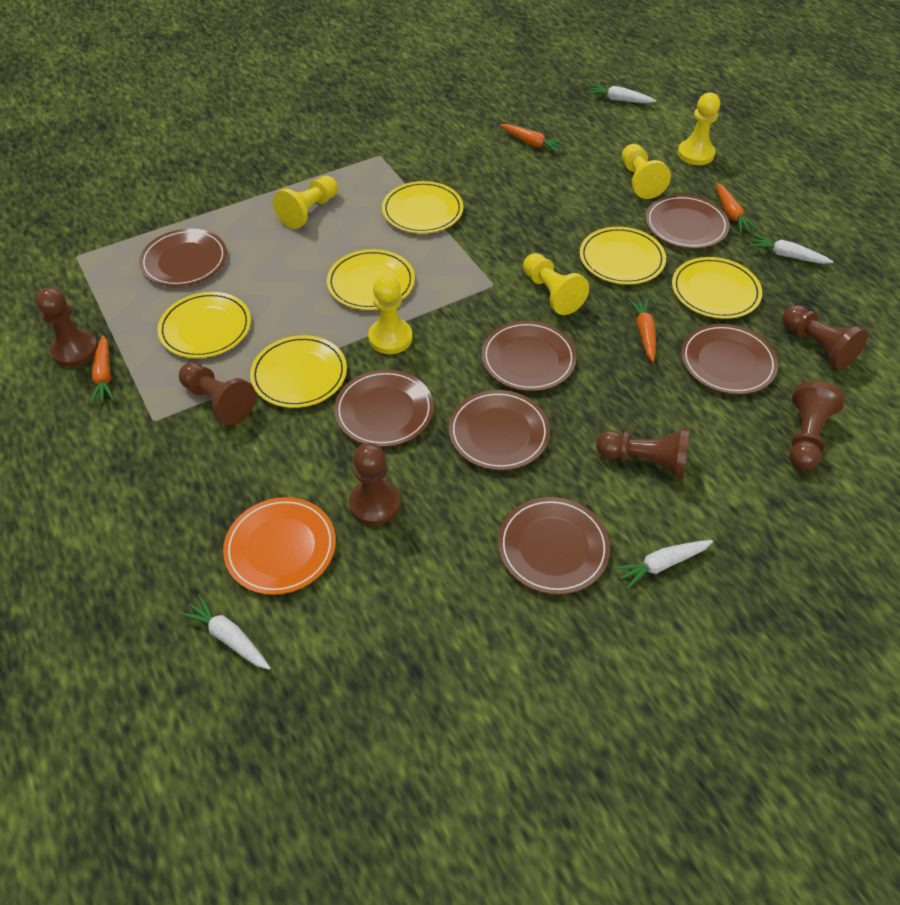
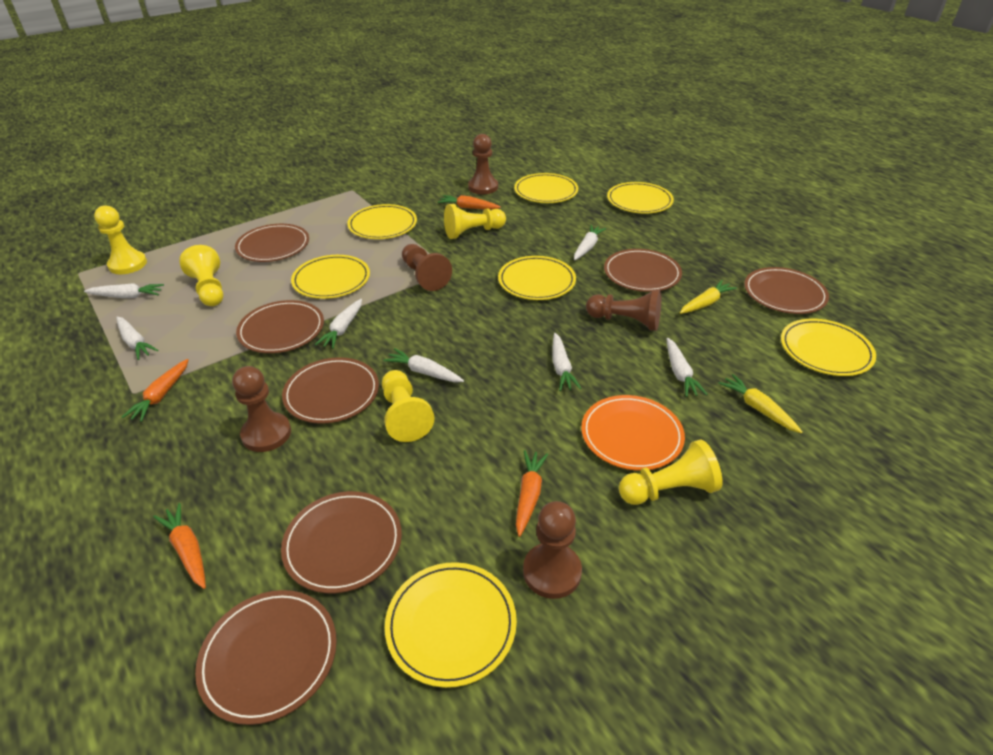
brown pawn: [36,287,98,367] [179,362,256,425] [349,443,401,526] [596,428,690,479] [782,305,868,370] [789,381,845,470] = 6 -> [232,366,291,452] [402,244,452,291] [468,134,498,194] [523,501,582,599] [586,289,661,331] = 5
white carrot: [179,594,271,670] [587,84,656,103] [614,540,713,590] [749,234,834,264] = 4 -> [84,283,164,298] [116,317,158,360] [315,299,362,349] [383,348,464,382] [552,333,582,391] [574,225,606,260] [667,338,707,397] = 7
yellow carrot: none = 0 -> [680,280,737,314] [718,374,802,433] = 2
yellow plate: [157,292,251,358] [250,335,347,408] [327,249,415,310] [382,181,463,234] [580,227,666,285] [672,257,762,319] = 6 -> [291,255,370,299] [347,204,417,239] [385,562,517,688] [498,256,576,300] [514,173,578,203] [607,182,674,214] [781,319,876,376] = 7

